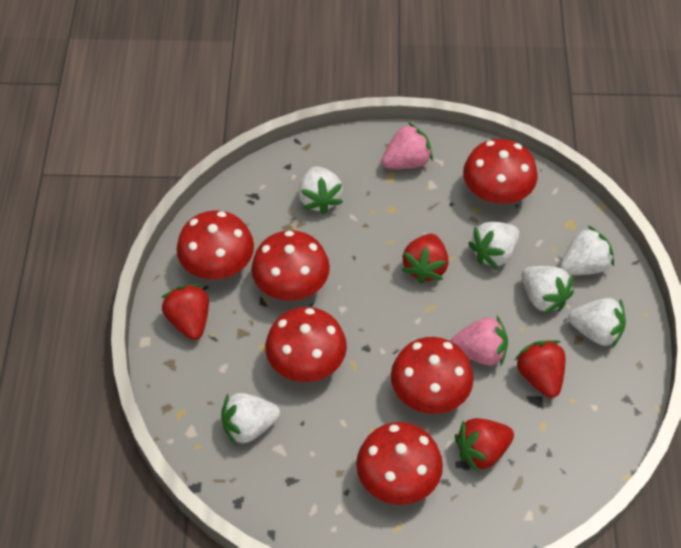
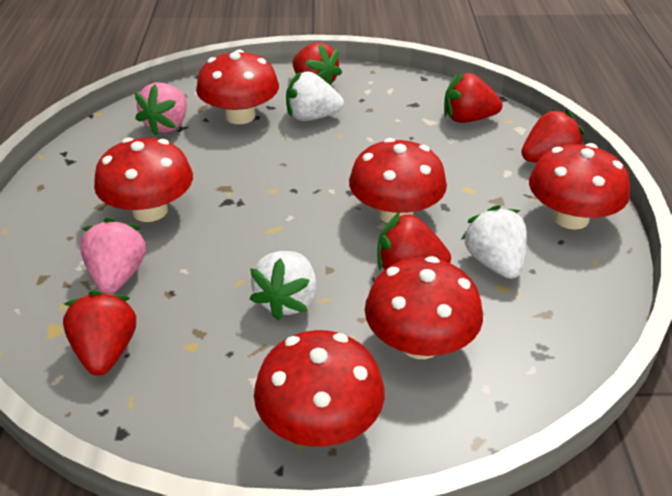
red strawberry: [161,284,209,340] [402,234,449,284] [455,418,514,473] [515,340,565,398] = 4 -> [63,290,136,375] [292,42,342,86] [377,212,451,271] [444,73,502,123] [521,109,584,163] = 5
white strawberry: [221,393,280,446] [298,166,343,215] [468,222,519,269] [522,266,574,314] [560,226,614,275] [568,298,626,348] = 6 -> [249,251,316,320] [286,71,344,121] [461,205,527,279] = 3

